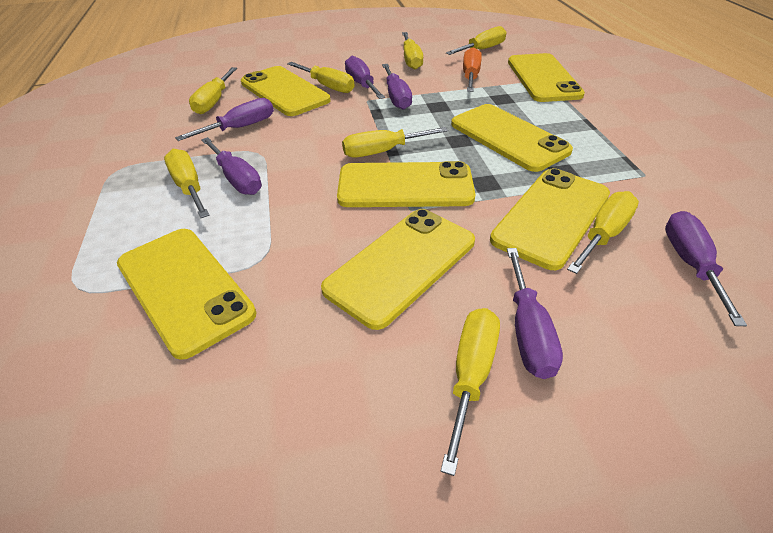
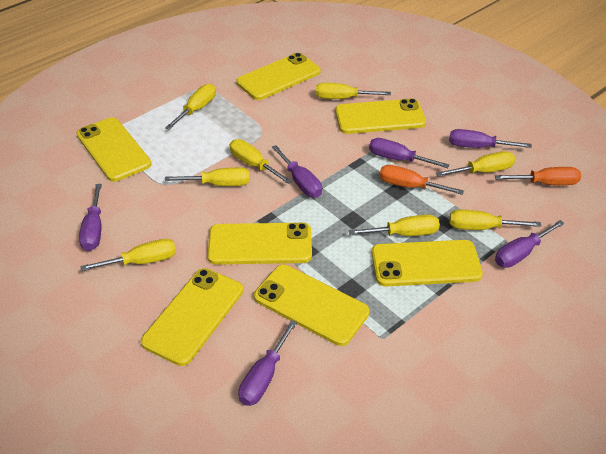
orange screwdriver: [463,47,482,92] = 1 -> [379,165,464,195] [495,167,581,185] = 2

